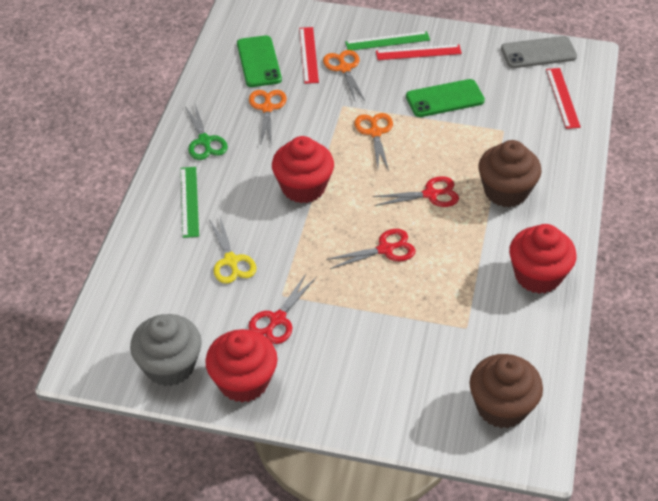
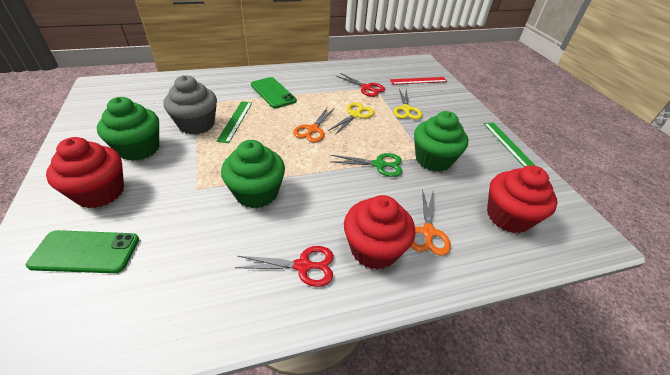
brown cupcake: [470,354,543,428] [479,140,542,207] = 2 -> none = 0
green cupcake: none = 0 -> [97,97,159,161] [221,140,285,208] [414,111,468,172] = 3
grey phone: [501,36,577,68] = 1 -> none = 0
orange scissors: [249,90,287,143] [323,50,365,101] [355,113,393,171] = 3 -> [293,107,335,142] [410,189,451,256] = 2
red ruler: [299,27,319,84] [376,44,462,60] [546,68,581,129] = 3 -> [390,77,447,85] = 1
red scissors: [248,274,316,344] [326,229,416,269] [372,176,459,207] = 3 -> [235,246,334,287] [336,73,385,97] = 2
yellow scissors: [209,217,257,284] = 1 -> [328,102,375,135] [394,89,422,120] = 2

